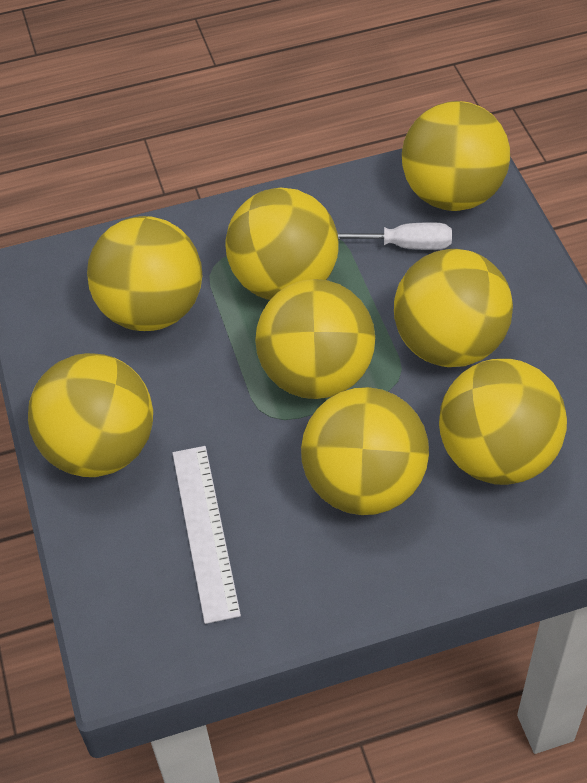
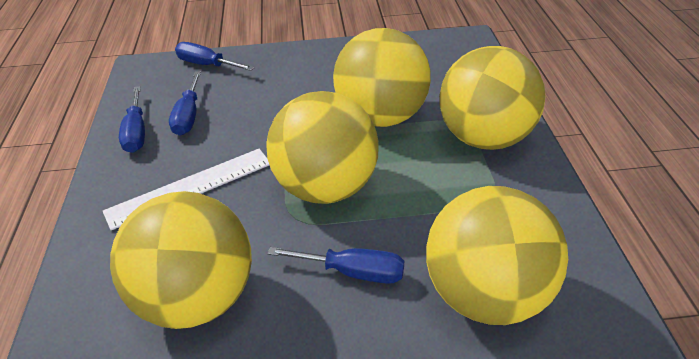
blue screwdriver: none = 0 -> [119,86,145,153] [169,71,201,135] [175,42,255,71] [267,247,404,284] = 4
white screwdriver: [338,222,452,250] = 1 -> none = 0
yellow ball: [28,353,153,477] [87,216,202,331] [226,188,339,300] [255,279,375,399] [301,387,429,515] [394,249,513,367] [402,101,510,211] [439,359,567,485] = 8 -> [110,191,252,329] [266,91,379,203] [333,28,431,127] [426,186,568,325] [439,46,545,150] = 5

